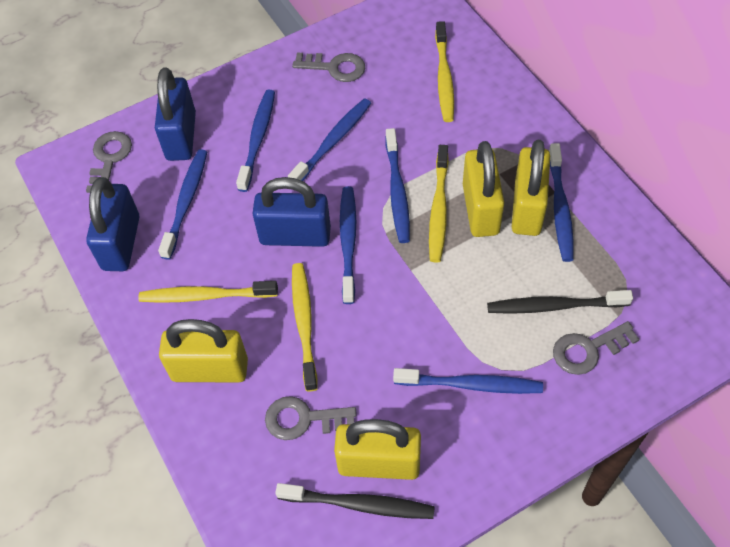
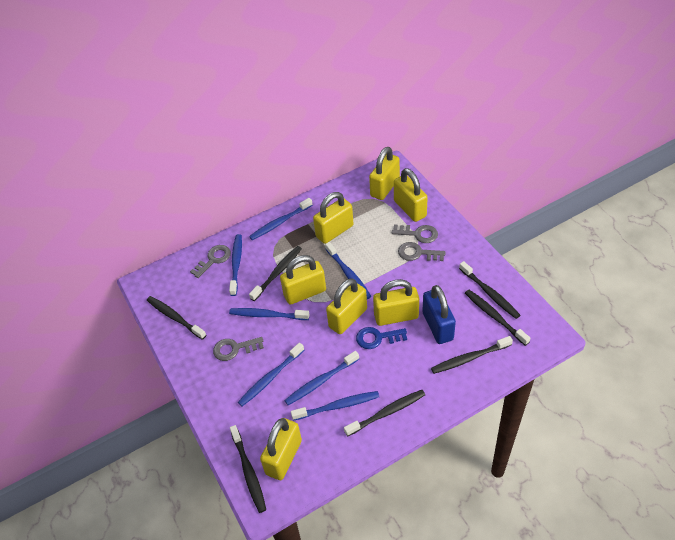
black toothbrush: [275,483,435,519] [487,290,633,314] = 2 -> [147,296,206,340] [230,425,266,513] [249,246,302,301] [344,390,425,437] [431,336,513,374] [459,261,520,319] [465,290,530,346] = 7
blue key: none = 0 -> [356,327,407,349] = 1
blue padlock: [86,177,139,271] [155,67,196,161] [252,177,331,247] = 3 -> [423,285,456,344] = 1
yellow padlock: [159,319,248,382] [334,419,421,480] [463,141,504,237] [512,140,550,236] = 4 -> [260,418,302,480] [280,255,326,305] [313,192,354,244] [326,278,367,334] [369,147,400,200] [373,279,419,326] [394,168,428,222] = 7
yellow toothbrush: [138,281,278,303] [292,263,318,392] [429,145,449,263] [435,21,454,122] = 4 -> none = 0

